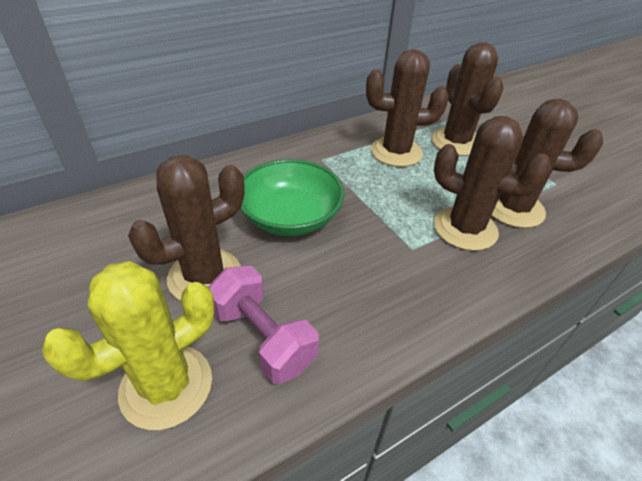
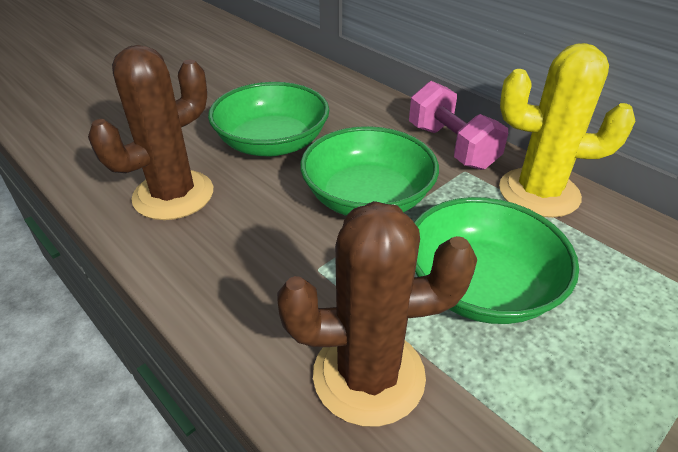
brown cactus: [128,155,244,301] [366,49,449,167] [431,42,504,156] [434,116,551,251] [491,99,603,228] = 5 -> [88,45,213,220] [277,201,477,427] = 2
green bowl: [240,159,345,236] = 1 -> [208,82,329,156] [300,126,439,216] [414,197,579,324] = 3

